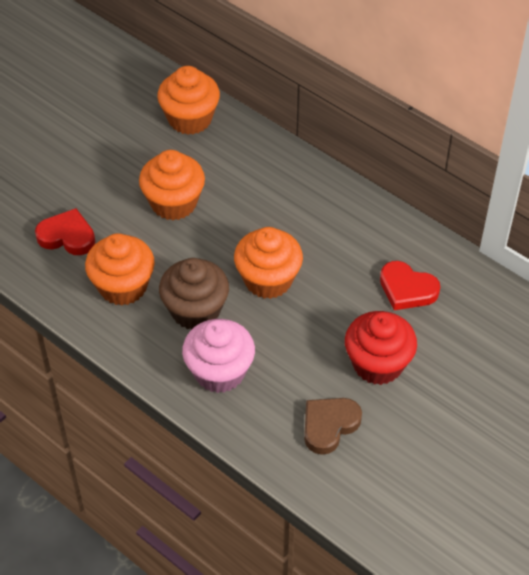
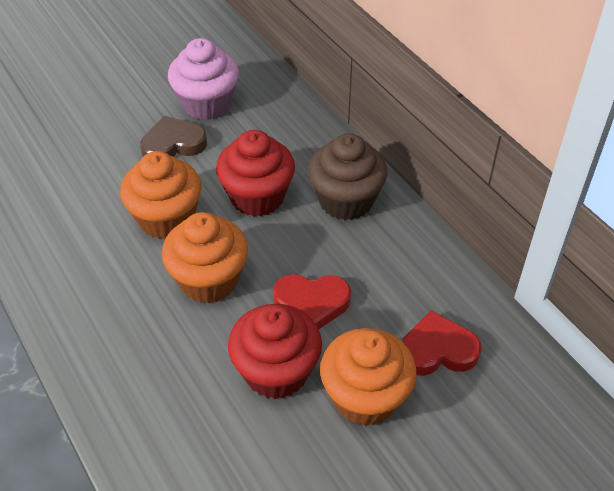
orange cupcake: [85,233,155,306] [139,150,205,220] [157,66,220,135] [234,227,303,299] = 4 -> [120,151,201,239] [162,212,248,303] [320,328,416,426] = 3
red cupcake: [345,311,417,385] = 1 -> [216,130,295,217] [228,304,322,399] = 2

